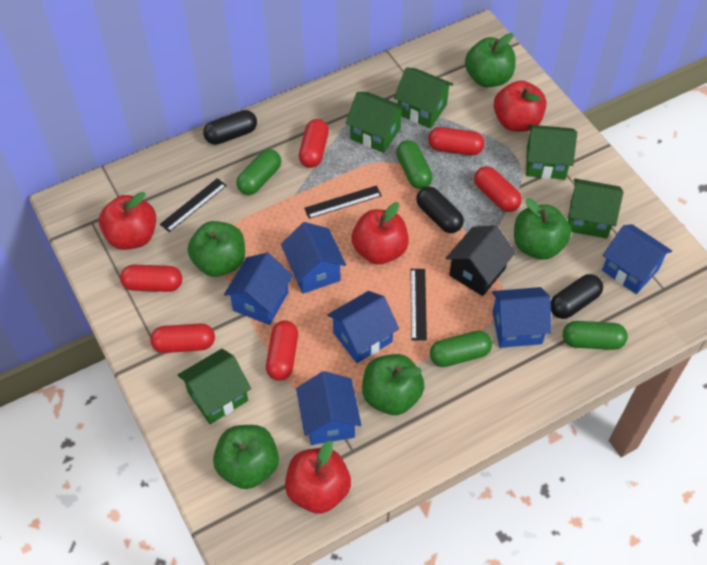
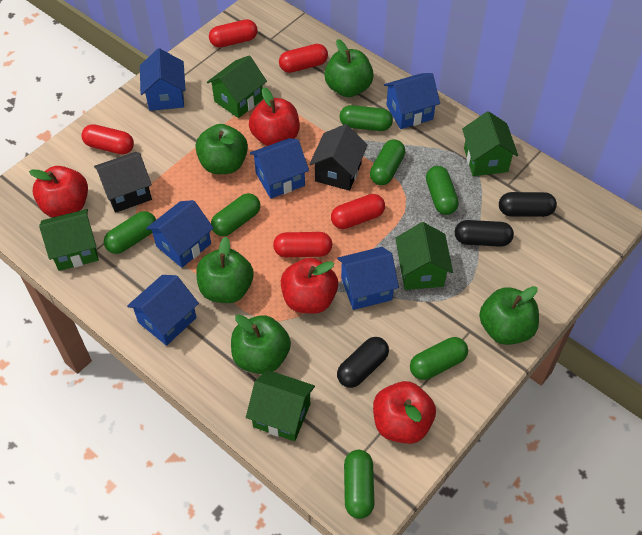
black house: [446,225,516,296] = 1 -> [94,152,152,213] [309,124,368,191] = 2
black ruler: [160,178,227,232] [304,185,382,219] [410,269,427,341] = 3 -> none = 0
green capsule: [236,149,281,195] [396,140,433,189] [430,330,492,367] [563,321,628,350] = 4 -> [104,211,156,254] [211,193,260,236] [340,105,393,131] [344,450,375,519] [370,139,405,185] [410,337,468,380] [426,166,459,215] = 7
red capsule: [120,265,182,292] [150,323,215,353] [266,321,298,380] [299,119,329,168] [428,127,485,155] [474,166,522,212] = 6 -> [82,124,134,154] [209,19,258,48] [273,232,332,257] [279,44,328,73] [331,194,385,229] = 5

